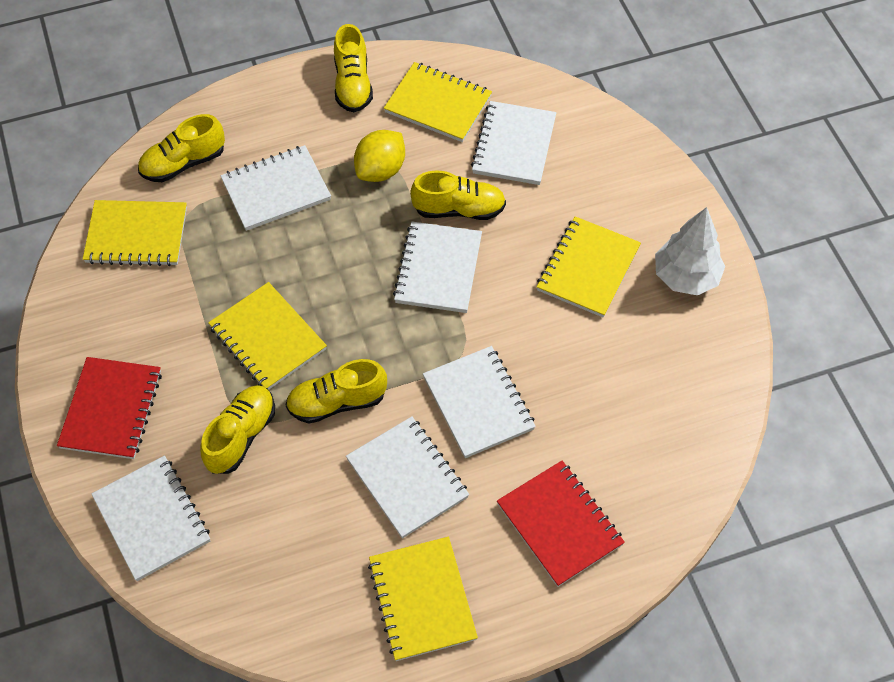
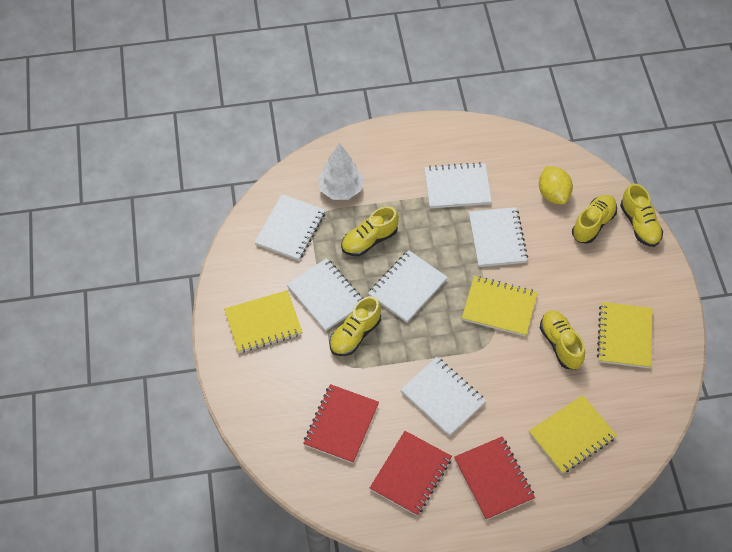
red notebook: [57,357,162,459] [497,460,625,587] = 2 -> [303,384,379,463] [370,431,452,516] [454,436,535,520] = 3
yellow notebook: [83,200,187,266] [208,282,327,390] [368,537,478,661] [384,62,492,142] [537,216,641,317] = 5 -> [224,290,302,353] [462,276,538,337] [529,395,617,474] [597,302,653,368] = 4

